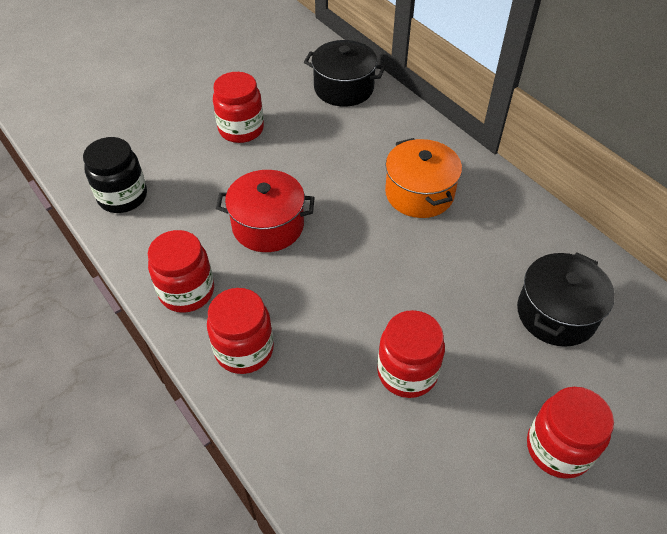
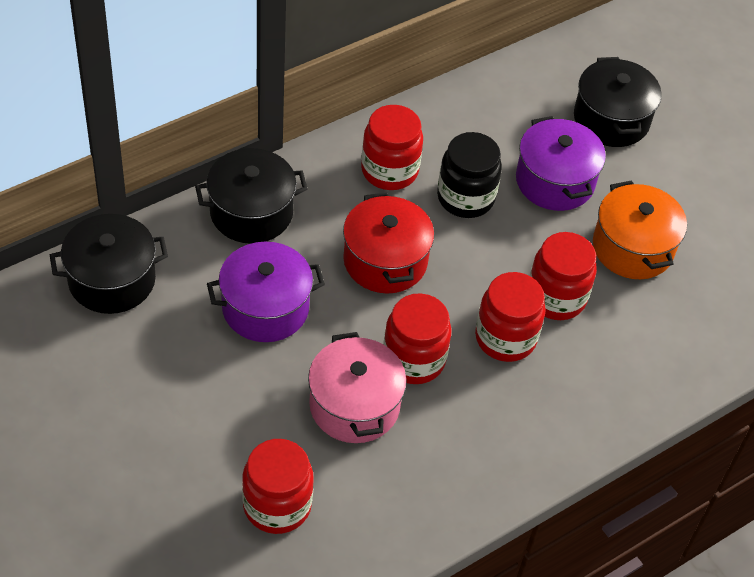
black pot: [304,40,385,107] [517,252,615,347] = 2 -> [50,214,168,314] [195,148,308,244] [574,57,662,147] = 3
pink pot: none = 0 -> [308,332,407,443] = 1
purple pot: none = 0 -> [207,242,325,342] [516,116,606,211] = 2

